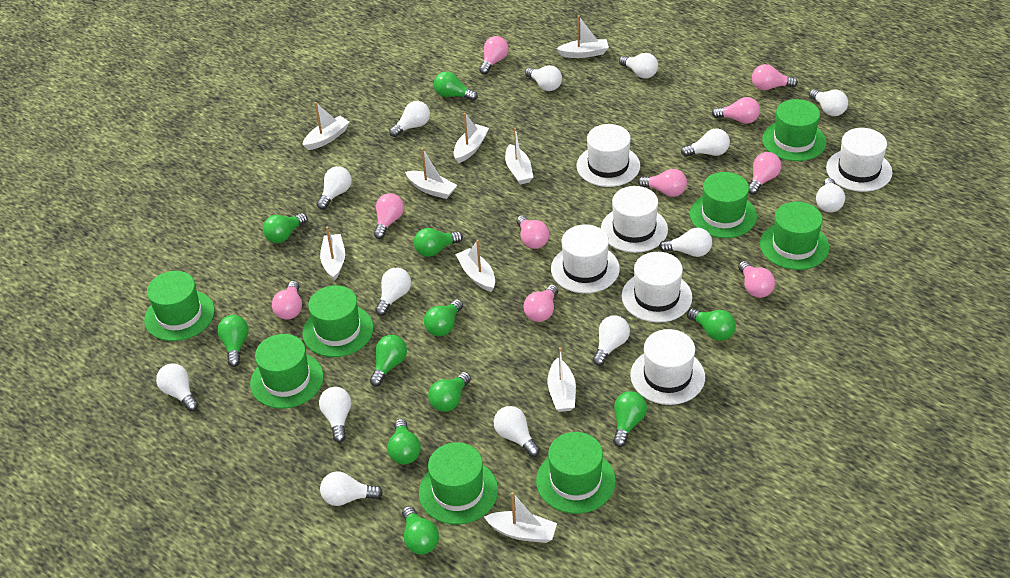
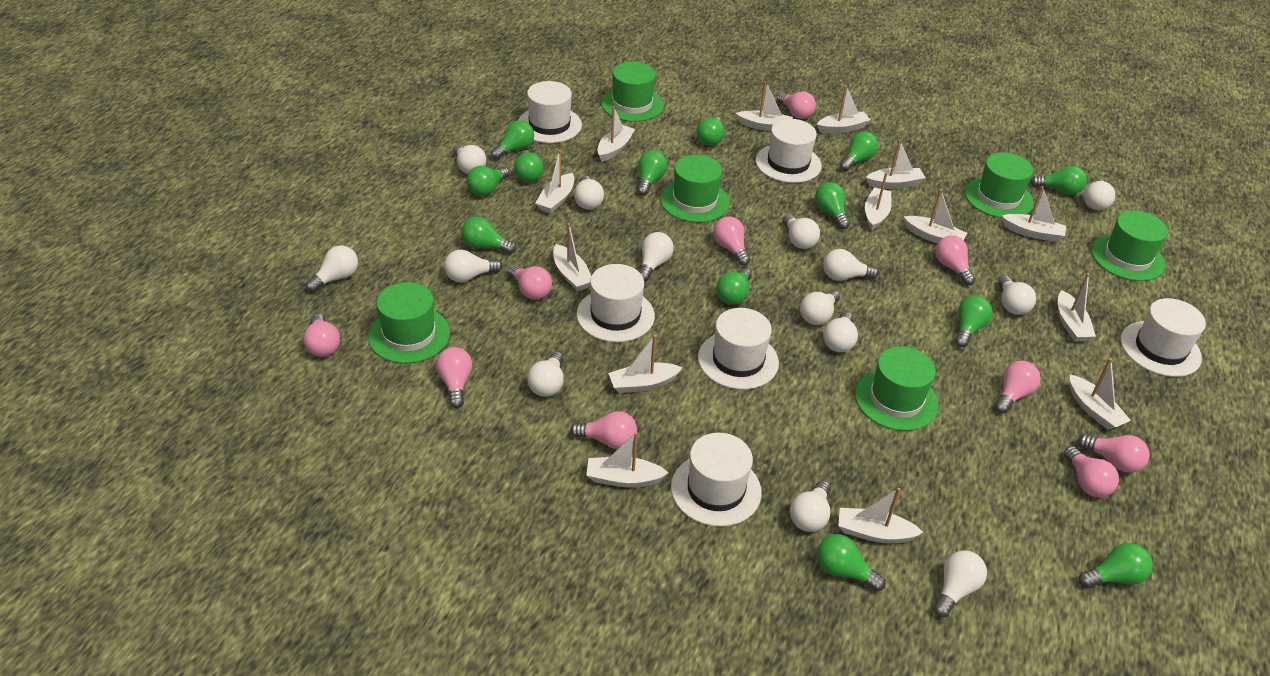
green hat: [144,271,215,341] [250,334,324,409] [302,285,374,357] [419,442,498,525] [536,432,616,514] [690,172,757,238] [760,202,829,270] [762,99,826,161] = 8 -> [368,282,450,363] [601,62,664,122] [660,155,730,223] [855,346,939,431] [965,152,1034,218] [1091,211,1168,281] = 6
green light bulb: [217,315,249,367] [263,213,307,243] [370,335,407,387] [387,419,421,464] [402,506,439,554] [414,228,463,257] [424,299,463,336] [428,372,471,412] [434,71,478,101] [613,391,647,447] [687,308,736,341] = 11 -> [461,217,516,254] [467,166,509,196] [491,120,534,159] [514,150,544,182] [637,150,667,195] [697,116,725,146] [716,268,752,305] [815,182,850,229] [817,534,886,591] [840,132,878,171] [955,296,992,347] [1030,166,1087,195] [1079,543,1153,588] = 13
white boat: [302,102,350,150] [320,227,345,281] [405,148,457,199] [454,113,489,163] [455,240,495,292] [484,492,557,543] [505,127,533,185] [548,347,576,412] [556,15,609,58] = 9 -> [535,150,574,214] [553,223,591,291] [586,432,669,488] [597,106,635,161] [608,335,683,393] [736,81,793,131] [817,85,871,134] [838,488,923,543] [865,173,892,231] [866,139,926,189] [904,189,967,243] [1002,186,1066,242] [1058,273,1096,342] [1070,358,1131,430] = 14

